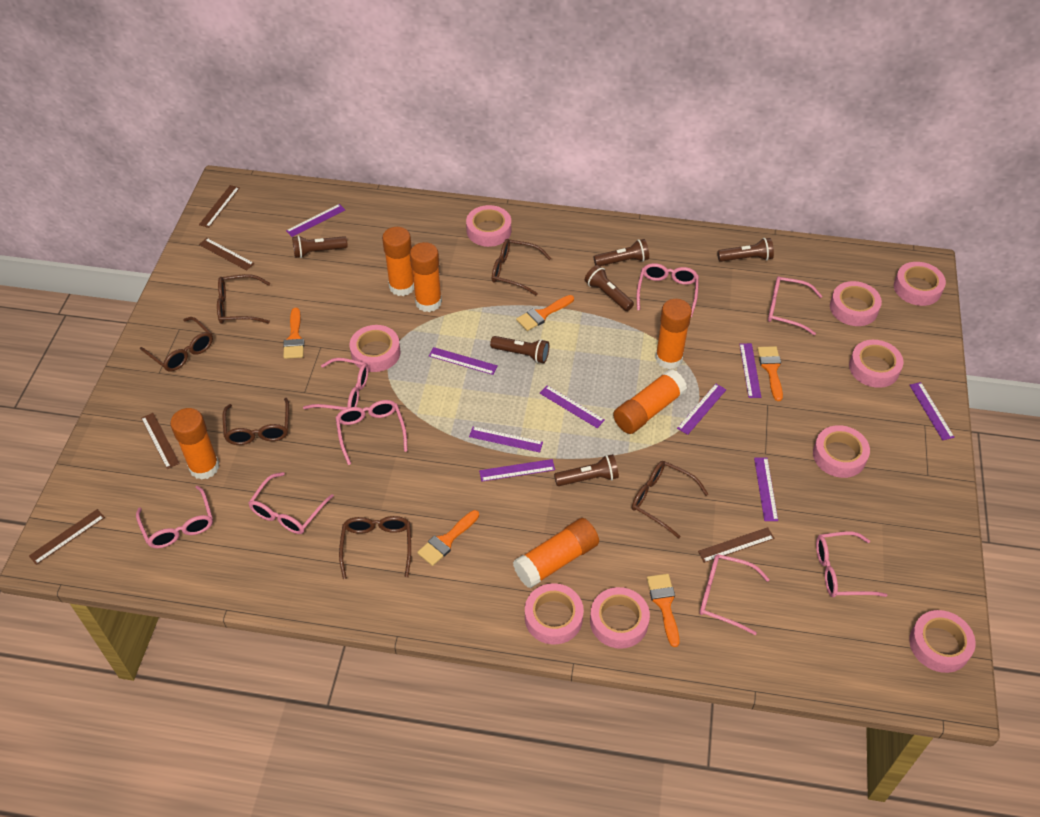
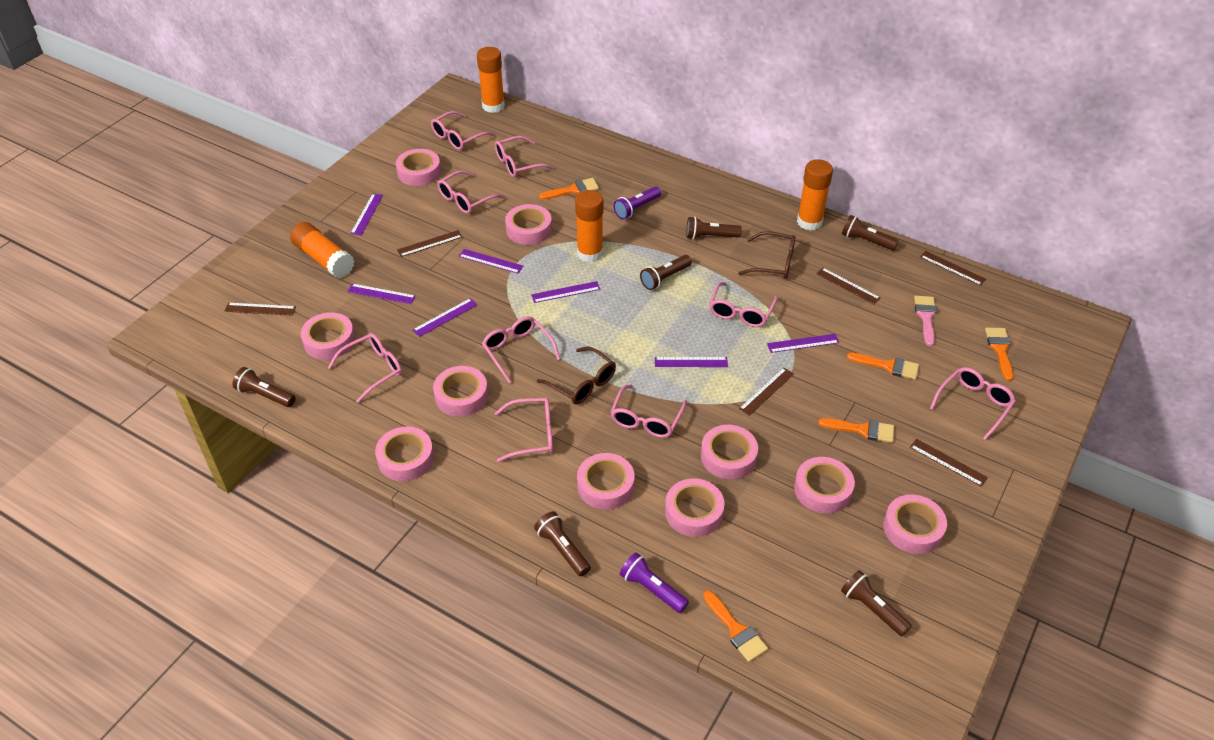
brown glasses: [140,317,213,372] [217,274,270,324] [222,398,289,445] [339,516,411,579] [492,239,551,295] [632,461,708,539] = 6 -> [537,347,616,404] [738,231,796,279] = 2
brown ruler: [29,509,105,565] [141,413,180,469] [199,185,240,228] [199,238,254,271] [698,527,774,563] = 5 -> [225,303,296,316] [397,230,462,257] [739,367,794,416] [816,268,880,304] [910,439,988,487] [920,251,986,286] = 6
orange glue stick: [170,408,219,480] [382,227,414,296] [410,242,442,312] [513,518,599,588] [613,369,687,434] [655,299,692,369] = 6 -> [290,222,354,278] [477,47,505,113] [575,190,603,262] [797,159,833,230] = 4
pink brush: none = 0 -> [914,296,937,346] = 1
pink glasses: [136,485,213,548] [248,472,334,534] [303,358,369,410] [336,400,408,465] [637,263,699,318] [699,554,770,635] [768,276,822,335] [816,532,887,597] = 8 -> [328,333,402,403] [431,111,495,150] [437,170,505,214] [482,316,560,383] [495,136,555,177] [495,398,553,462] [610,385,687,438] [709,282,778,327] [930,367,1016,440] = 9
pink tape: [350,325,400,372] [466,205,511,247] [525,583,584,645] [590,587,650,649] [813,425,870,478] [830,281,882,326] [849,340,904,388] [894,262,946,306] [909,610,976,673] = 9 -> [301,312,355,360] [375,427,434,481] [396,149,441,186] [433,366,488,416] [505,204,552,245] [577,453,635,510] [665,478,724,537] [701,425,758,479] [794,457,855,514] [883,495,947,554] = 10
purple flashlight: none = 0 -> [613,186,661,219] [620,553,689,613] = 2
purple ruler: [286,204,345,237] [429,347,498,375] [469,427,543,453] [479,459,555,482] [540,385,605,428] [677,384,726,435] [740,343,761,398] [754,458,778,521] [910,382,954,440] = 9 -> [347,284,416,304] [350,193,383,235] [413,298,477,337] [459,249,523,274] [531,281,600,303] [655,357,728,367] [767,334,839,353] = 7

